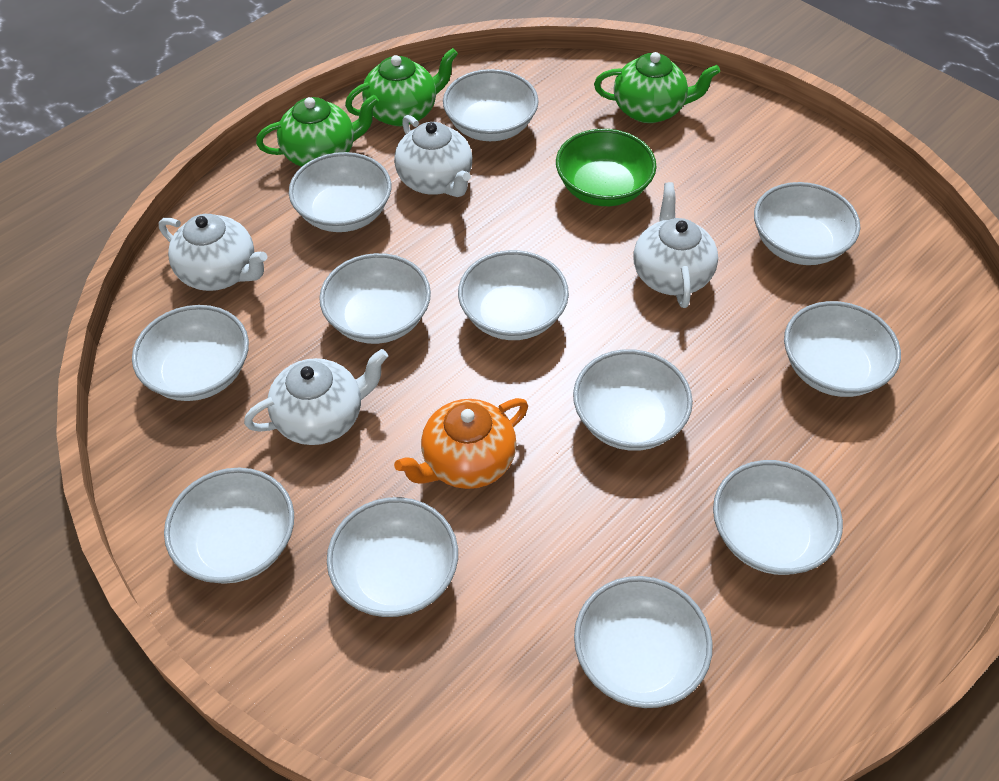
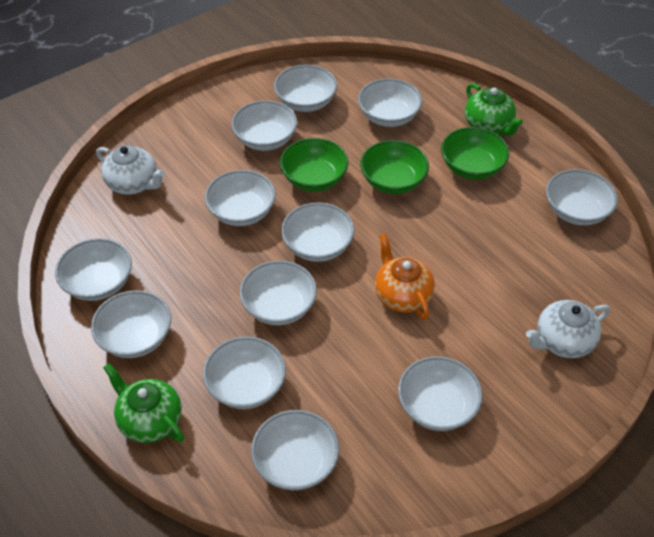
green bowl: [556,129,657,206] = 1 -> [280,138,348,191] [360,140,429,194] [441,127,509,180] = 3
green teapot: [256,94,379,167] [345,48,458,126] [594,52,720,123] = 3 -> [103,363,184,443] [465,83,523,136] = 2
white teapot: [159,214,267,291] [244,349,388,445] [394,115,472,197] [633,182,718,308] = 4 -> [96,145,165,195] [526,300,610,358] = 2

